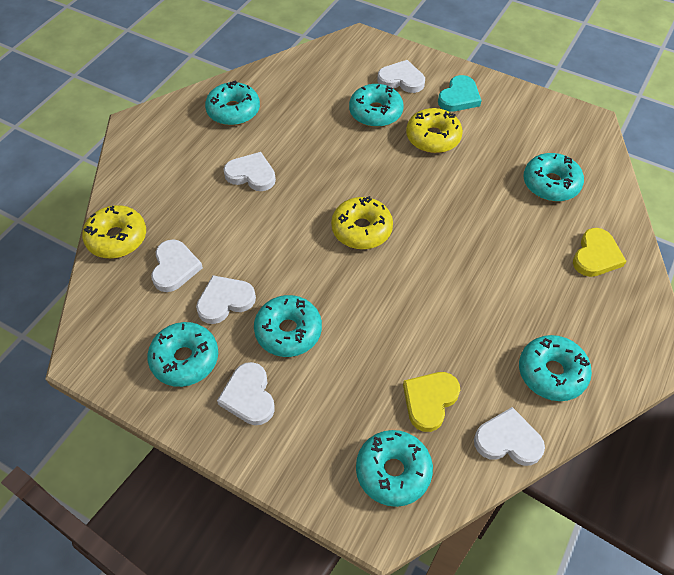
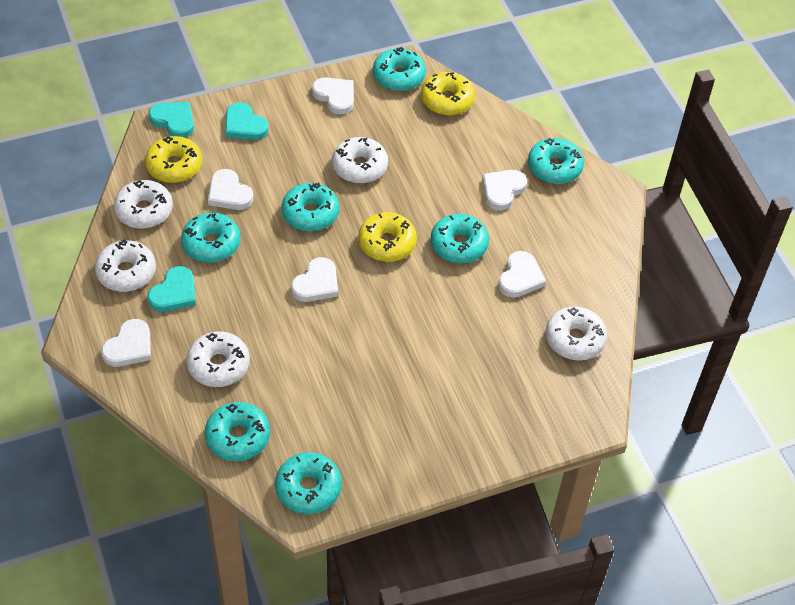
turquoise heart: [438,75,482,111] = 1 -> [147,266,196,312] [148,102,194,138] [225,102,269,140] = 3
white donut: none = 0 -> [95,239,156,292] [114,180,173,229] [187,331,250,387] [332,137,388,183] [546,307,607,360] = 5
yellow heart: [403,372,460,432] [573,228,626,277] = 2 -> none = 0

